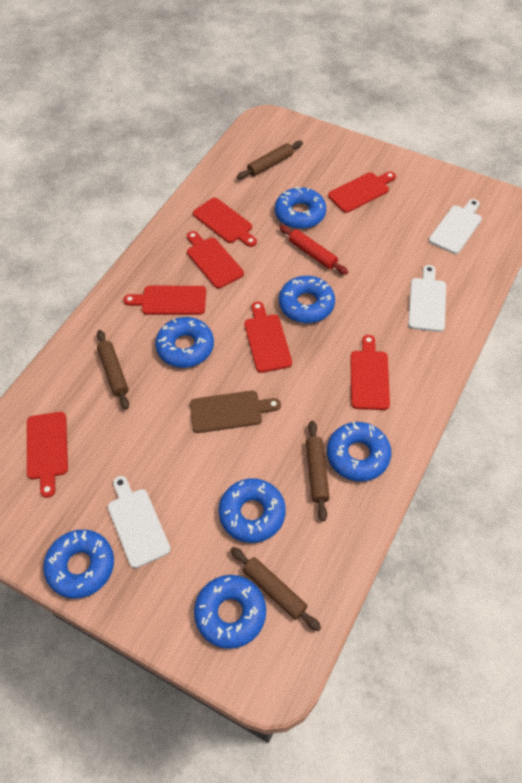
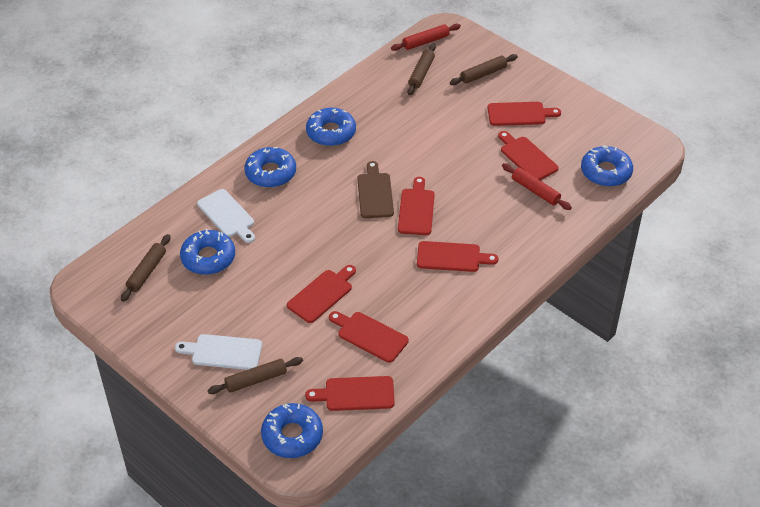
blue donut: [43,530,114,599] [155,317,214,368] [194,575,266,649] [219,478,286,543] [275,186,326,229] [279,276,335,323] [327,422,391,482] = 7 -> [180,229,235,275] [244,147,296,188] [261,403,323,458] [306,108,356,146] [581,145,633,187] = 5
red rolling pin: [279,225,348,275] = 1 -> [391,24,461,51] [502,163,572,210] = 2
white cutting board: [108,476,171,568] [408,265,446,332] [429,199,482,254] = 3 -> [175,334,262,370] [197,189,255,243] = 2

